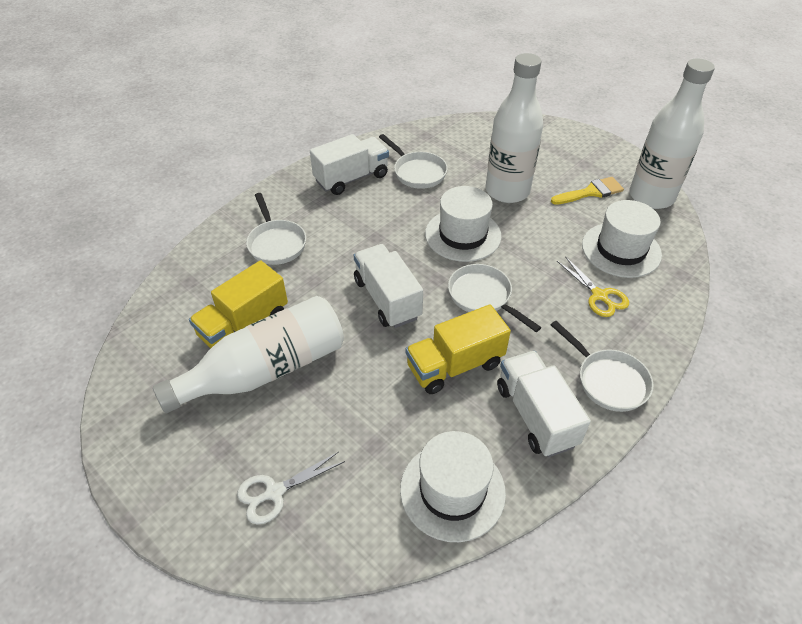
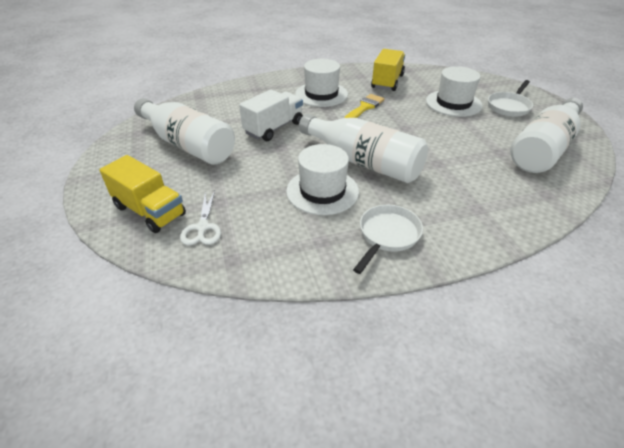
white pan: [246,193,306,265] [379,134,448,189] [448,264,541,332] [551,321,653,412] = 4 -> [353,205,423,274] [488,80,533,117] = 2
white truck: [310,134,389,195] [354,244,423,328] [497,351,591,457] = 3 -> [239,89,303,141] = 1
yellow scissors: [557,256,629,317] = 1 -> none = 0

